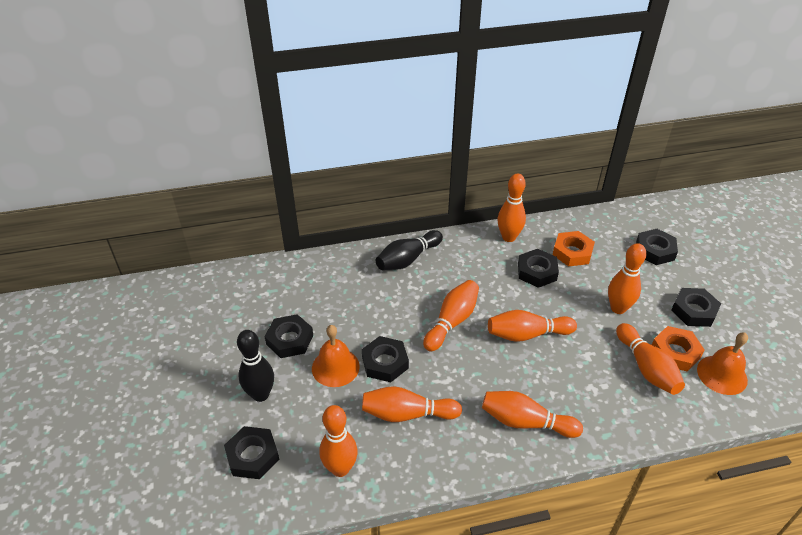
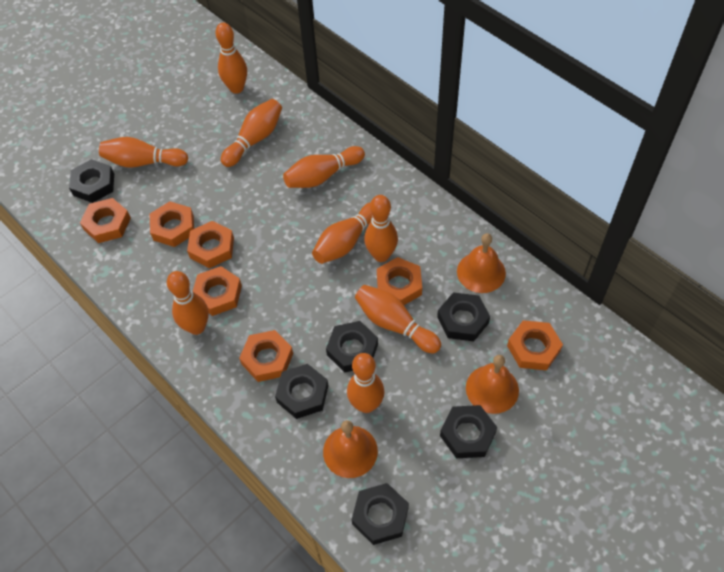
black bowling pin: [237,330,274,402] [376,230,443,270] = 2 -> none = 0
orange bell: [312,325,360,387] [697,332,748,395] = 2 -> [323,420,378,478] [457,233,506,293] [466,355,519,414] = 3
orange bowling pin: [320,405,358,477] [362,386,462,422] [423,280,479,351] [482,391,583,438] [488,310,577,342] [497,173,526,242] [608,243,646,314] [616,323,685,395] = 8 -> [99,137,188,168] [167,271,209,335] [215,23,247,94] [221,99,282,167] [283,146,365,188] [312,202,373,264] [347,353,384,413] [355,285,441,353] [364,195,398,262] = 9
orange nut: [553,231,595,267] [652,326,705,372] = 2 -> [80,198,131,243] [150,201,194,247] [187,221,234,268] [193,266,242,316] [239,330,293,382] [377,257,422,305] [507,320,563,370] = 7

